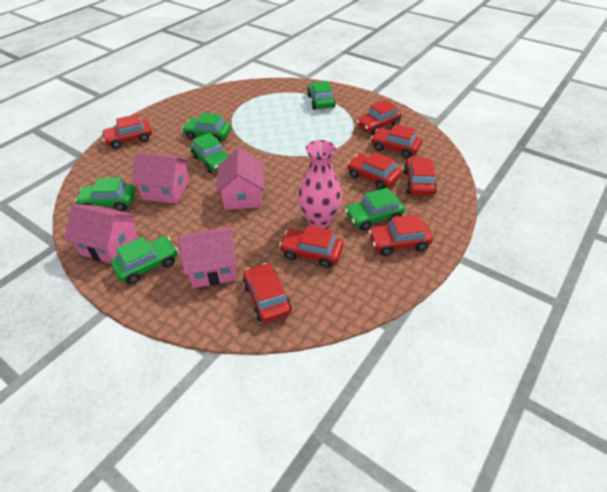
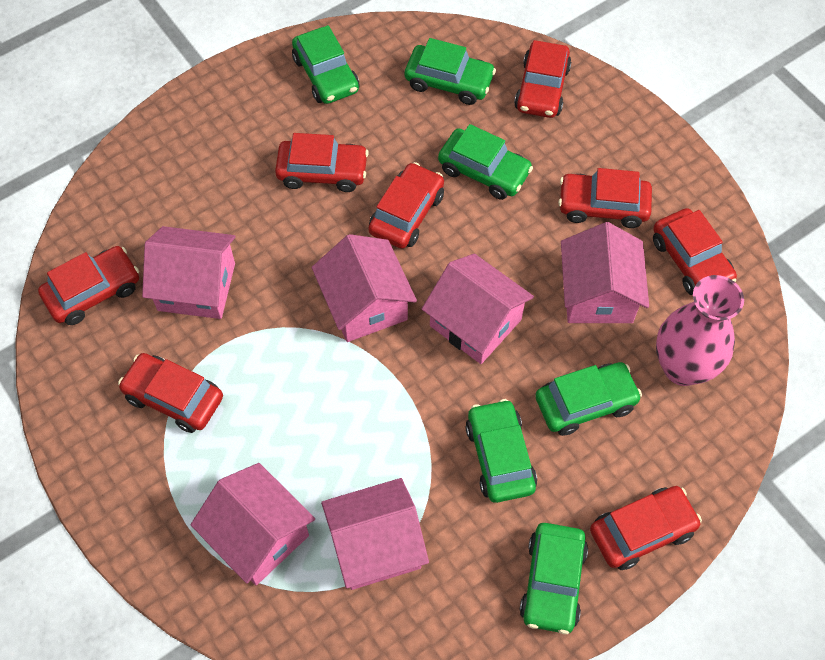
pink house: [64,204,138,263] [131,152,190,204] [178,227,237,288] [216,148,265,210] = 4 -> [142,226,235,319] [191,463,315,585] [312,234,417,342] [321,478,429,590] [422,254,534,364] [561,222,649,323] = 6

